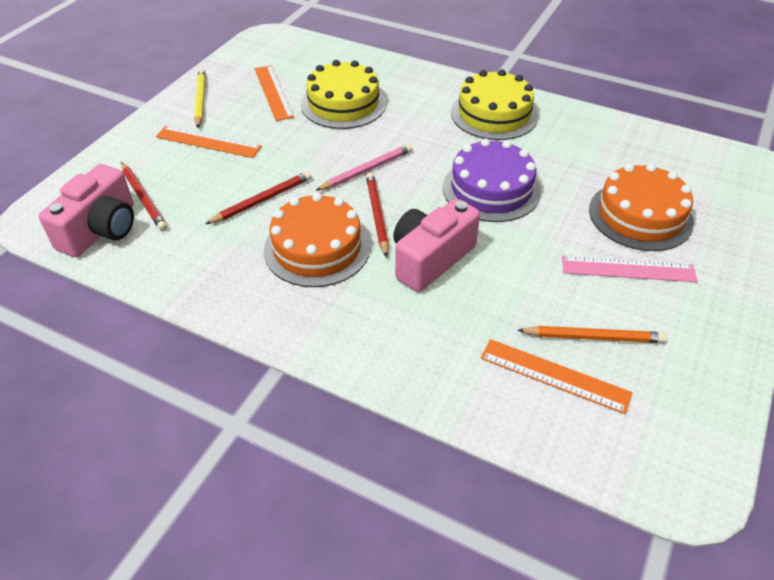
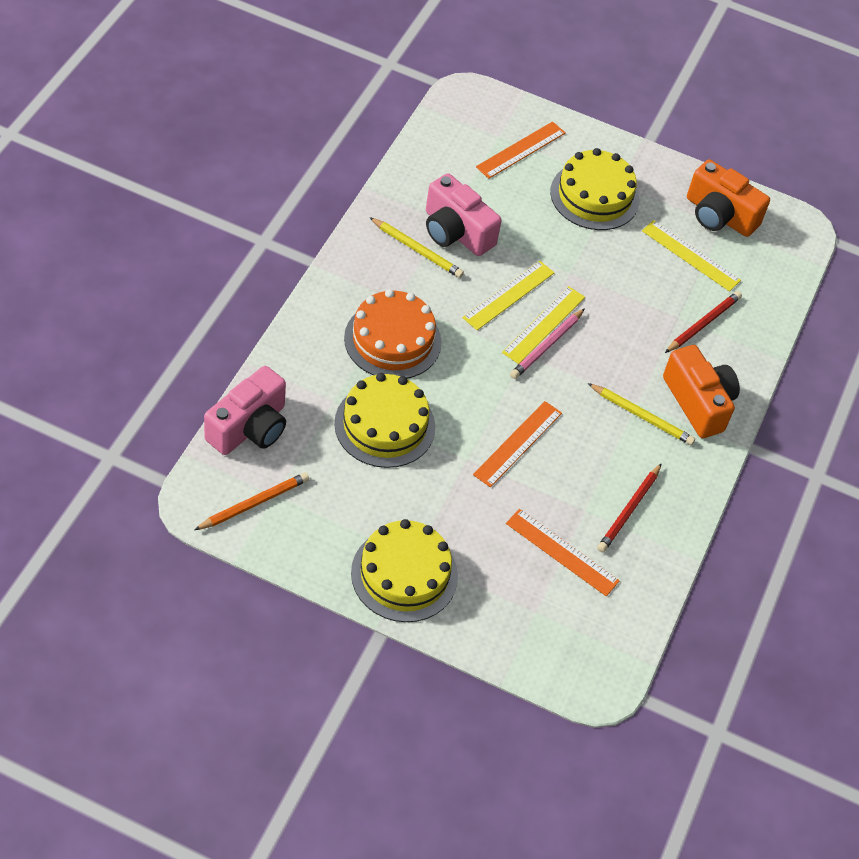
orange cake: [264,193,370,287] [589,163,694,251] = 2 -> [344,289,442,379] = 1
orange camera: none = 0 -> [663,345,740,438] [687,159,770,237] = 2
pink ruler: [562,256,698,282] = 1 -> none = 0
purple cake: [443,139,541,222] = 1 -> none = 0
red pencil: [121,162,167,231] [205,171,312,224] [366,172,389,258] = 3 -> [597,463,662,552] [665,291,742,353] = 2
yellow cake: [301,60,386,129] [451,69,538,140] = 2 -> [334,373,435,468] [351,519,458,622] [550,148,640,230] = 3
yellow pencil: [194,68,206,128] = 1 -> [369,217,464,278] [588,383,695,445] = 2
yellow ruler: none = 0 -> [462,261,554,330] [502,286,585,364] [642,220,741,292] = 3

